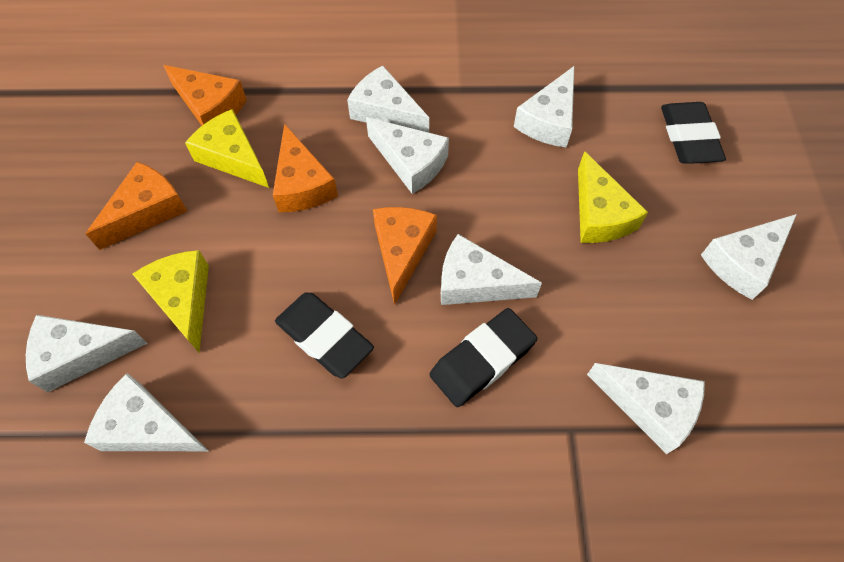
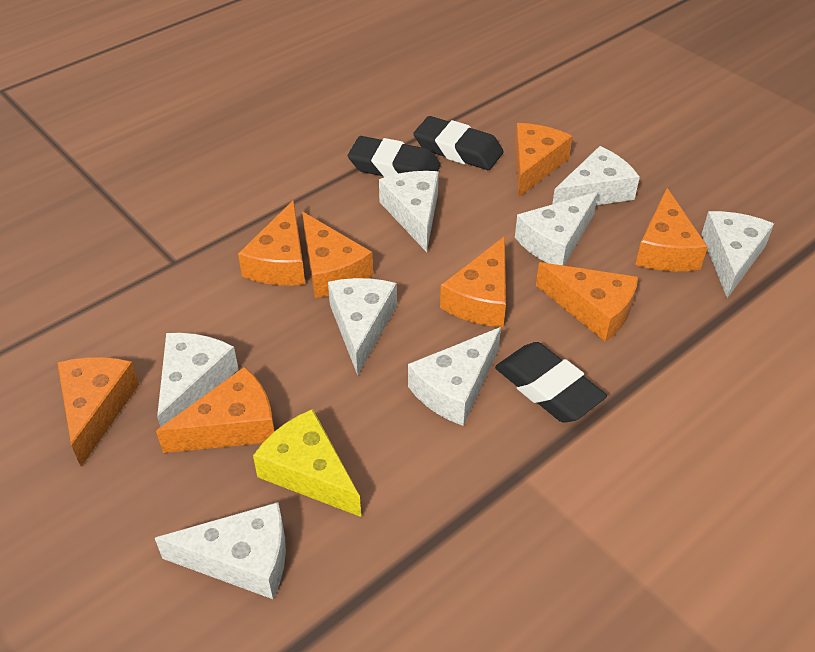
orange cheese: [86,162,187,250] [163,65,247,125] [273,124,338,212] [373,207,437,305] = 4 -> [57,357,139,467] [156,367,275,453] [238,200,305,286] [302,212,373,298] [440,236,506,327] [515,123,573,197] [536,262,638,342] [635,188,708,271] = 8
yellow cheese: [133,250,209,352] [185,109,269,188] [578,151,648,243] = 3 -> [253,409,361,517] = 1

